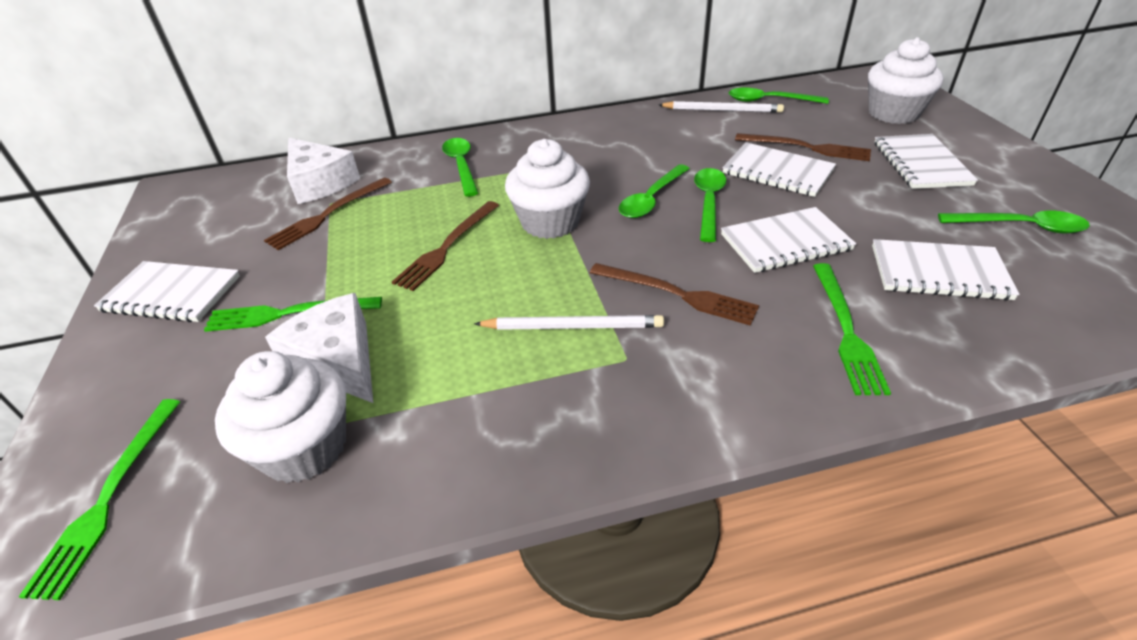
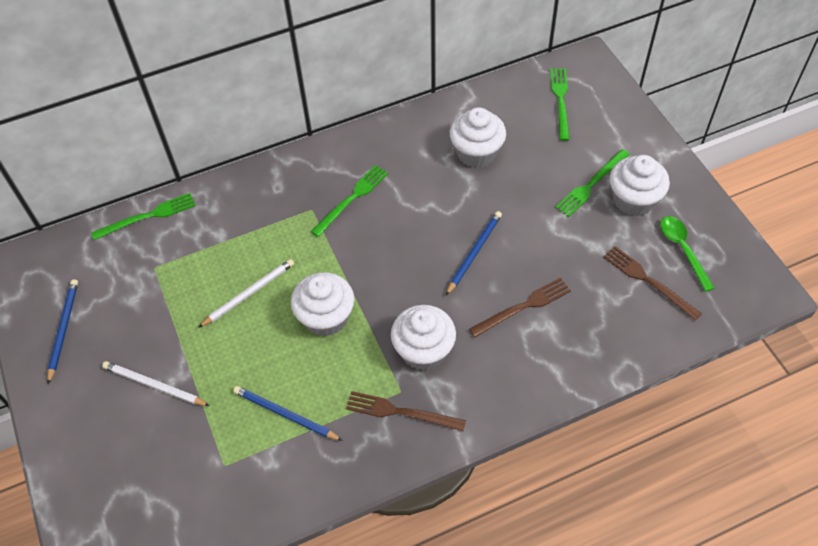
blue pencil: none = 0 -> [47,279,78,384] [233,386,343,441] [446,211,502,295] = 3
brown fork: [264,177,392,250] [392,201,499,291] [590,263,759,326] [735,133,871,161] = 4 -> [346,391,466,431] [469,277,571,338] [603,246,702,320] = 3
green fork: [19,399,180,600] [204,297,382,332] [813,263,891,395] = 3 -> [91,193,196,240] [311,165,389,237] [550,68,570,141] [555,149,630,217] = 4
green spoon: [442,138,478,197] [619,164,690,218] [694,168,726,242] [729,88,829,104] [938,211,1090,233] = 5 -> [660,216,715,292] = 1
white cheese: [265,293,373,403] [287,138,360,204] = 2 -> none = 0
white cupcake: [215,351,346,483] [505,139,590,239] [868,37,944,124] = 3 -> [291,272,354,336] [391,305,456,370] [450,107,506,168] [610,155,670,216] = 4
white notebook: [94,261,240,322] [721,207,856,273] [723,142,836,197] [872,239,1019,300] [874,134,978,189] = 5 -> none = 0

